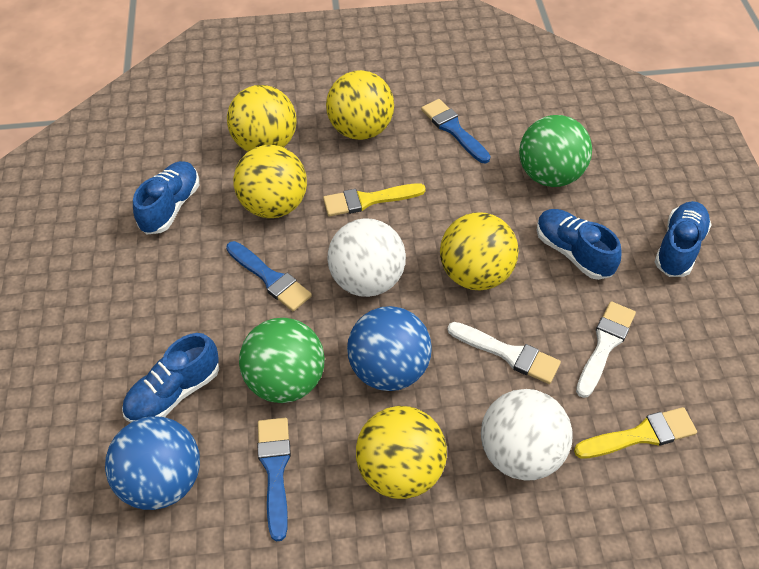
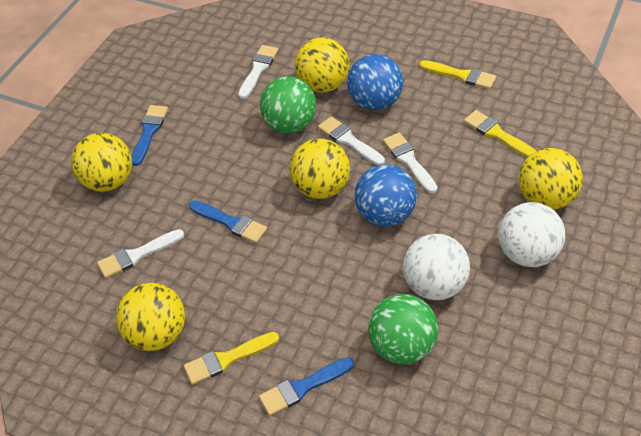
blue shoe: [122,333,219,423] [133,161,199,235] [537,209,622,280] [655,201,712,277] = 4 -> none = 0
white brush: [447,322,561,384] [576,301,636,398] = 2 -> [97,229,184,278] [238,45,278,99] [318,116,385,165] [383,132,437,193] = 4
yellow brush: [323,183,426,216] [574,407,697,459] = 2 -> [184,332,279,385] [419,60,496,89] [464,110,536,158] = 3

